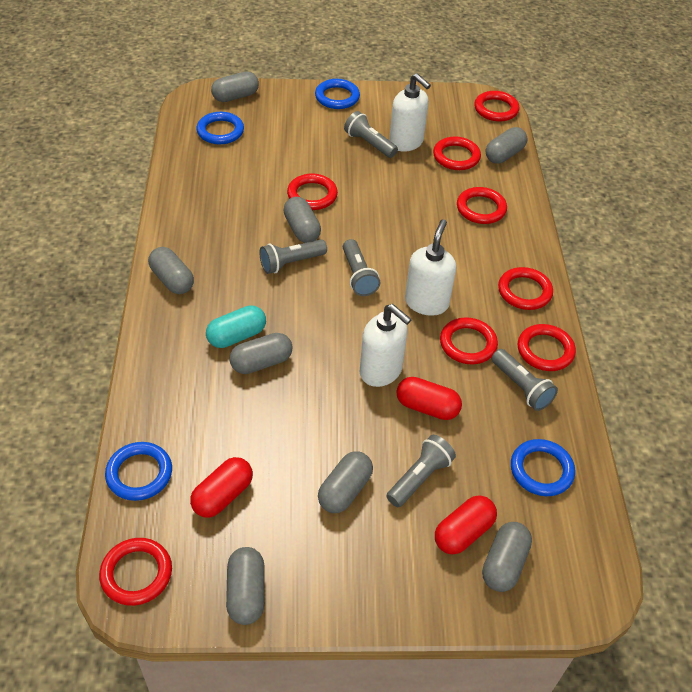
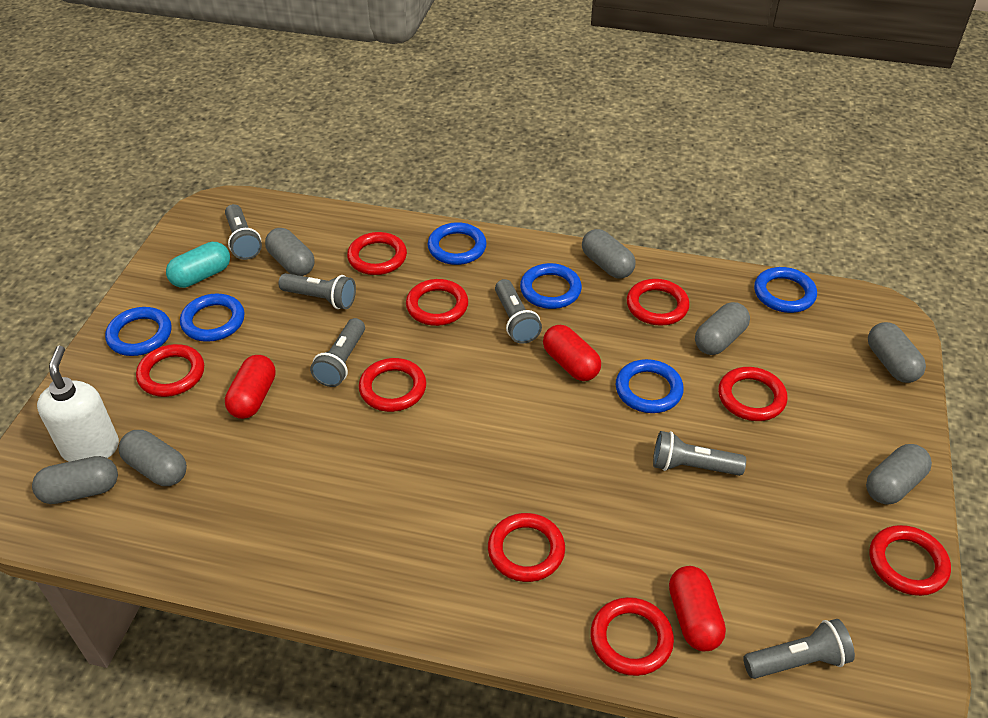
blue ring: [105,442,172,501] [196,112,244,144] [315,79,360,109] [511,439,575,496] = 4 -> [105,307,172,356] [180,293,244,342] [428,222,487,265] [520,263,582,309] [616,359,684,413] [754,267,817,313] = 6
grey capsule: [148,247,194,294] [211,72,259,102] [226,547,265,625] [229,333,292,374] [283,197,321,243] [318,451,373,513] [482,522,532,592] [486,127,528,164] = 8 -> [32,456,118,504] [118,430,187,486] [265,228,315,276] [582,229,636,279] [695,302,750,355] [866,444,932,504] [868,322,926,383] = 7
grey flashlight: [260,239,327,274] [343,239,380,296] [344,111,398,158] [386,435,456,507] [492,349,558,411] = 5 -> [225,204,262,260] [278,273,356,309] [310,318,365,387] [495,279,542,344] [653,431,746,476] [743,619,855,679] = 6
red ring: [99,538,172,606] [287,174,338,210] [433,136,481,170] [440,317,498,364] [457,187,507,224] [474,91,520,122] [498,267,553,310] [518,324,576,371] = 8 -> [136,344,204,397] [347,232,407,275] [359,358,426,412] [406,279,468,326] [488,513,565,582] [591,597,674,676] [627,279,690,326] [718,367,788,421] [869,525,951,596] = 9
white soap dispenser: [360,304,412,387] [389,73,431,151] [405,219,456,316] = 3 -> [37,346,119,462] = 1

